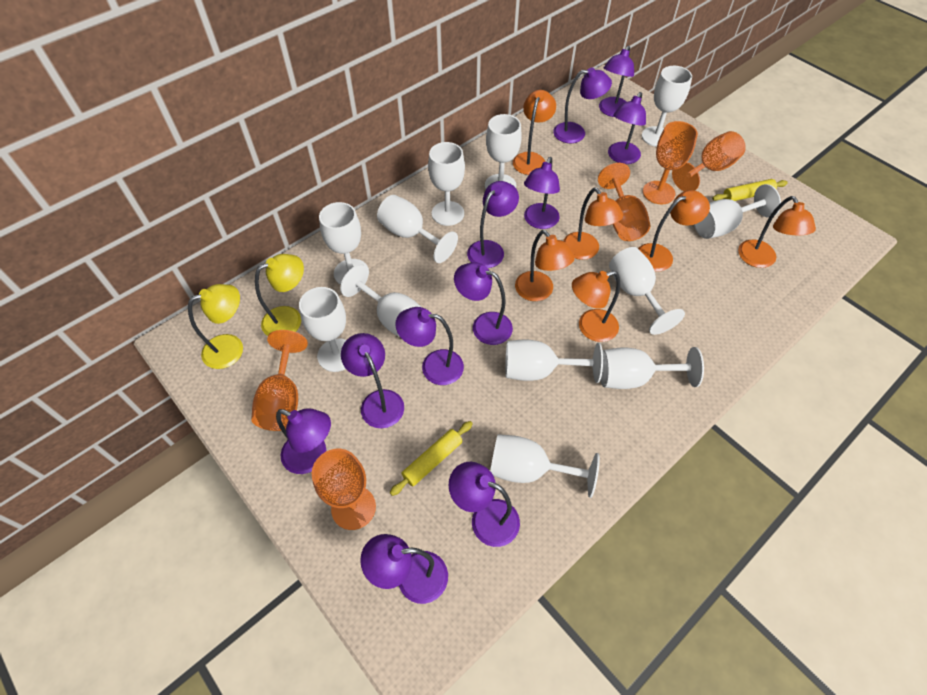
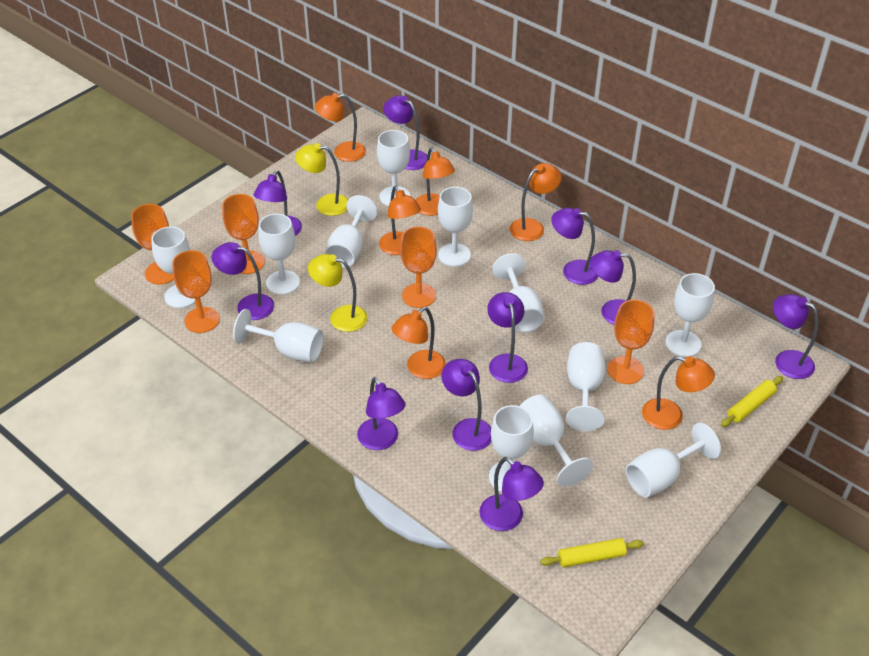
purple lamp: [276,408,331,474] [341,333,404,428] [360,534,448,604] [395,307,464,385] [448,462,520,547] [454,262,513,345] [467,181,519,268] [524,157,560,229] [553,68,612,143] [599,45,634,117] [608,92,646,164] = 11 -> [212,242,274,320] [253,170,302,236] [357,377,406,450] [384,95,427,170] [442,359,492,451] [479,457,544,531] [487,292,528,383] [551,208,598,285] [590,250,636,325] [773,294,818,379] = 10

